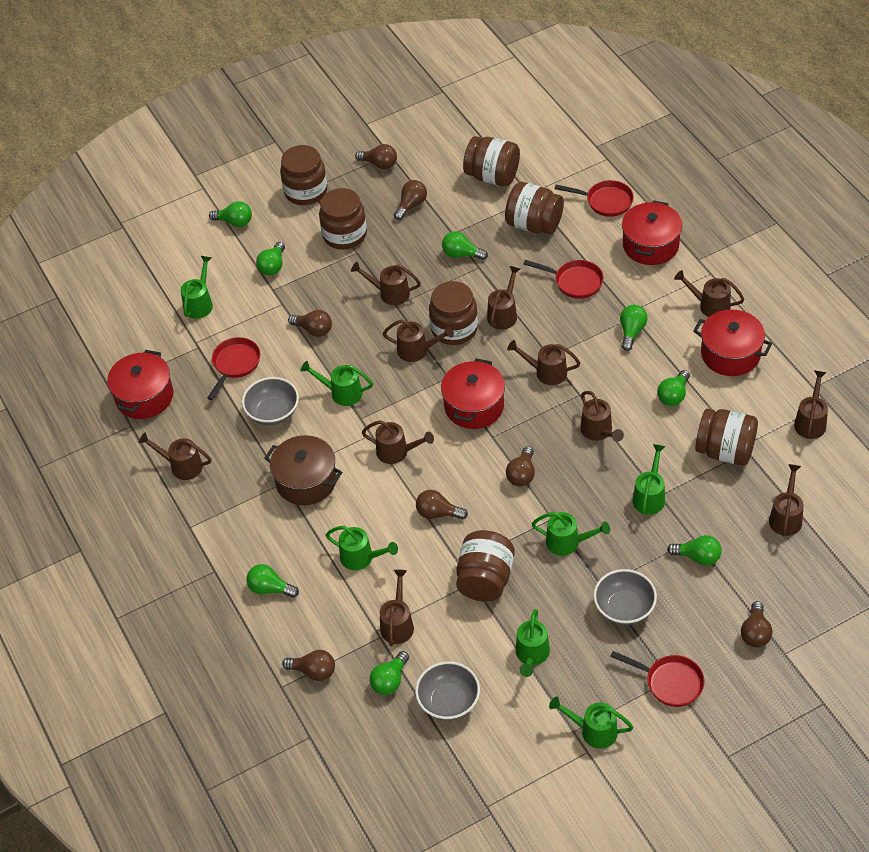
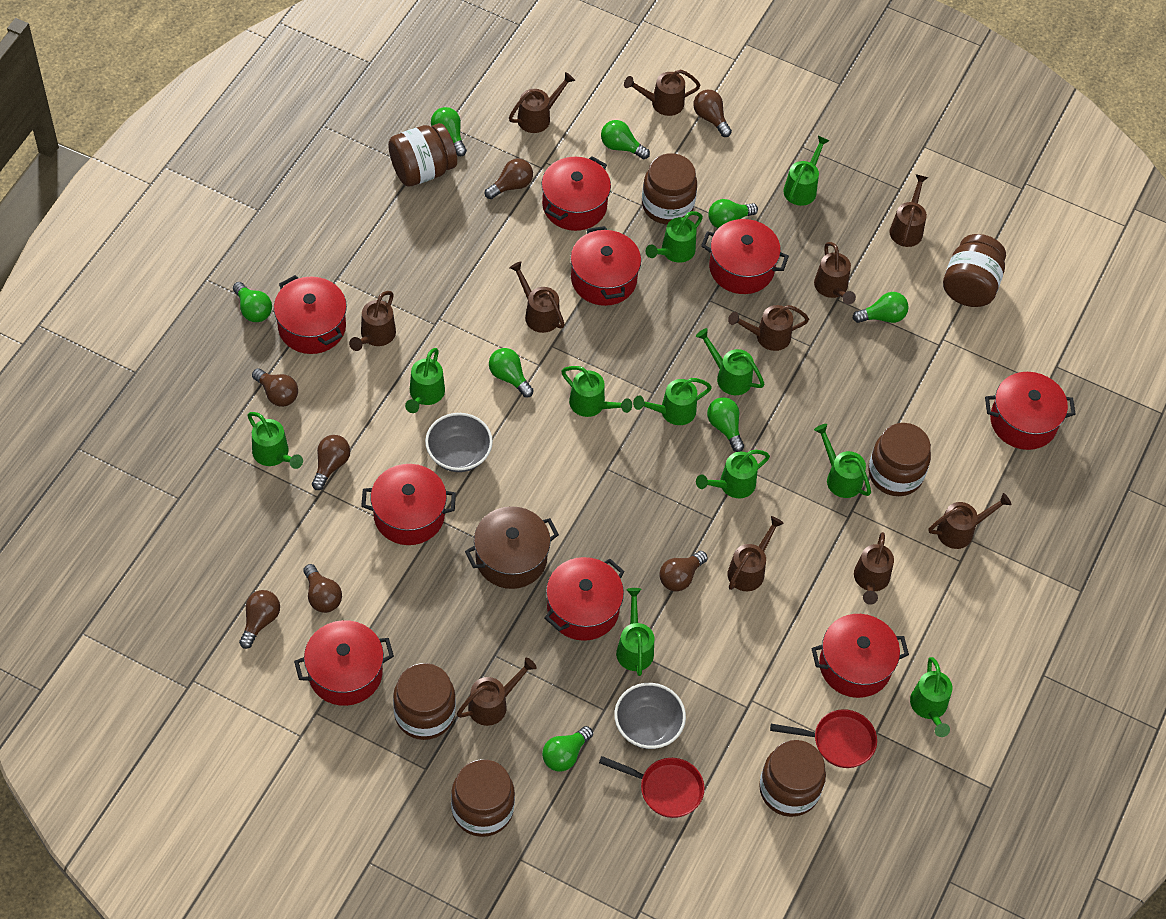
green watering can: [181,256,213,319] [300,361,373,406] [326,526,398,570] [516,609,550,677] [532,512,610,556] [549,697,633,749] [632,444,666,515] = 7 -> [247,412,303,469] [405,348,445,413] [561,366,632,417] [616,588,654,676] [633,378,712,425] [646,211,703,263] [696,328,765,395] [696,450,770,498] [783,136,830,206] [814,424,871,498] [910,657,952,737] = 11
grey bowl: [242,377,299,426] [415,661,480,721] [593,569,657,625] = 3 -> [425,413,493,472] [614,683,686,749] = 2
red pan: [207,337,260,400] [524,260,604,299] [555,180,634,217] [610,651,705,707] = 4 -> [599,756,704,818] [770,709,877,768] = 2
red pot: [107,350,173,419] [441,358,505,429] [622,200,682,265] [693,309,772,376] = 4 -> [274,275,347,354] [294,620,394,706] [361,464,456,545] [541,156,611,231] [544,557,625,641] [570,226,641,306] [701,219,789,294] [812,614,909,698] [985,372,1076,450] = 9

